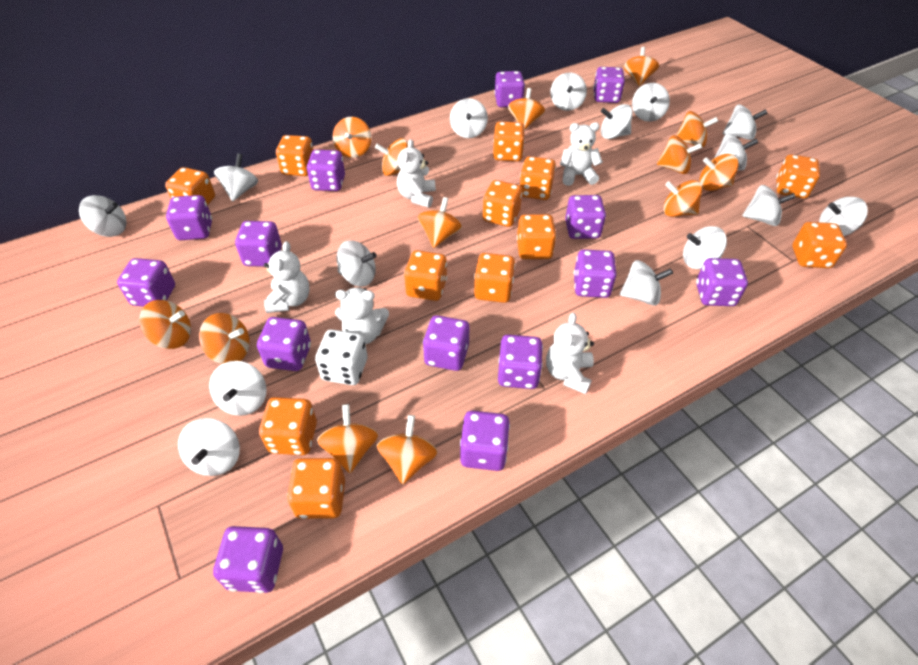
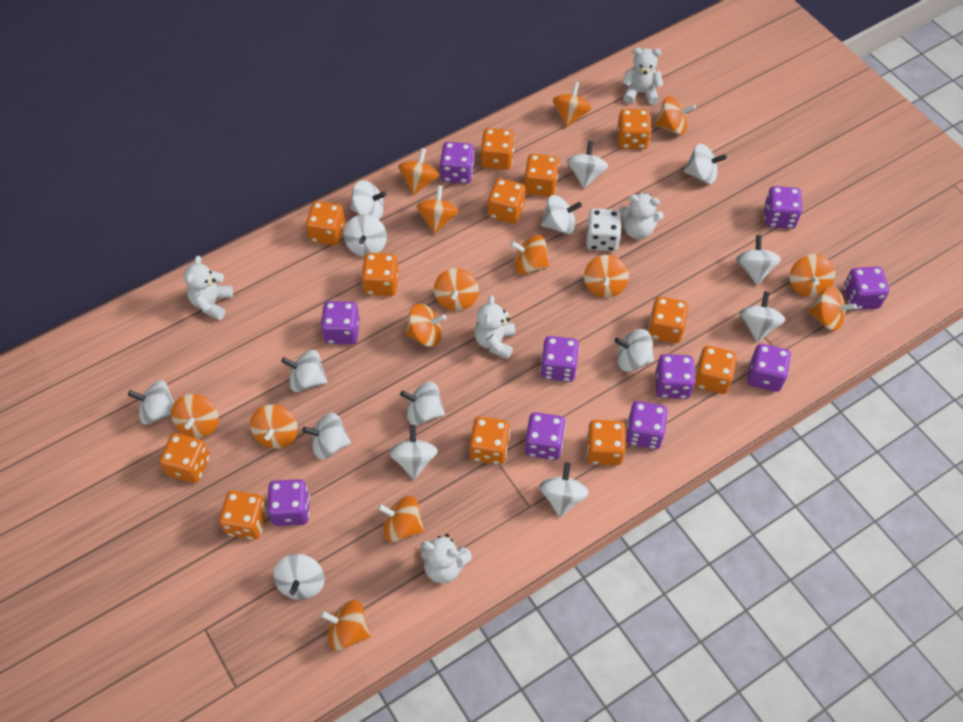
orange spinning top: [139,300,191,349] [199,313,250,364] [317,404,378,473] [332,117,371,158] [375,138,408,176] [376,415,438,485] [418,197,462,248] [508,88,545,129] [624,47,659,86] [657,135,702,174] [663,180,702,217] [676,111,718,148] [699,154,739,191] = 13 -> [171,394,219,438] [250,405,298,449] [320,600,371,651] [377,496,424,542] [398,148,439,195] [405,304,446,347] [416,185,459,234] [434,268,479,311] [510,235,550,274] [552,82,592,128] [584,255,629,298] [654,96,696,135] [789,254,835,297] [808,286,857,331] = 14
purple dice: [117,258,175,307] [166,195,212,240] [213,526,283,593] [235,221,282,267] [257,317,311,371] [307,150,345,191] [423,315,469,371] [460,411,510,471] [494,71,525,107] [498,335,543,389] [565,195,606,239] [574,249,617,298] [593,67,625,103] [696,258,748,306] = 14 -> [267,479,310,526] [321,301,360,344] [440,142,474,184] [525,412,566,460] [540,336,579,382] [626,401,668,449] [655,354,695,399] [747,344,791,392] [764,186,802,229] [844,266,889,310] = 10

